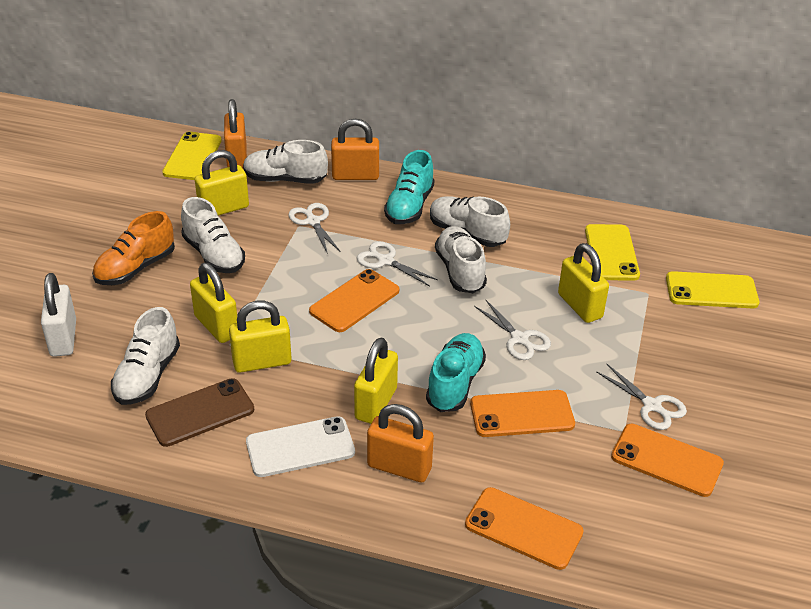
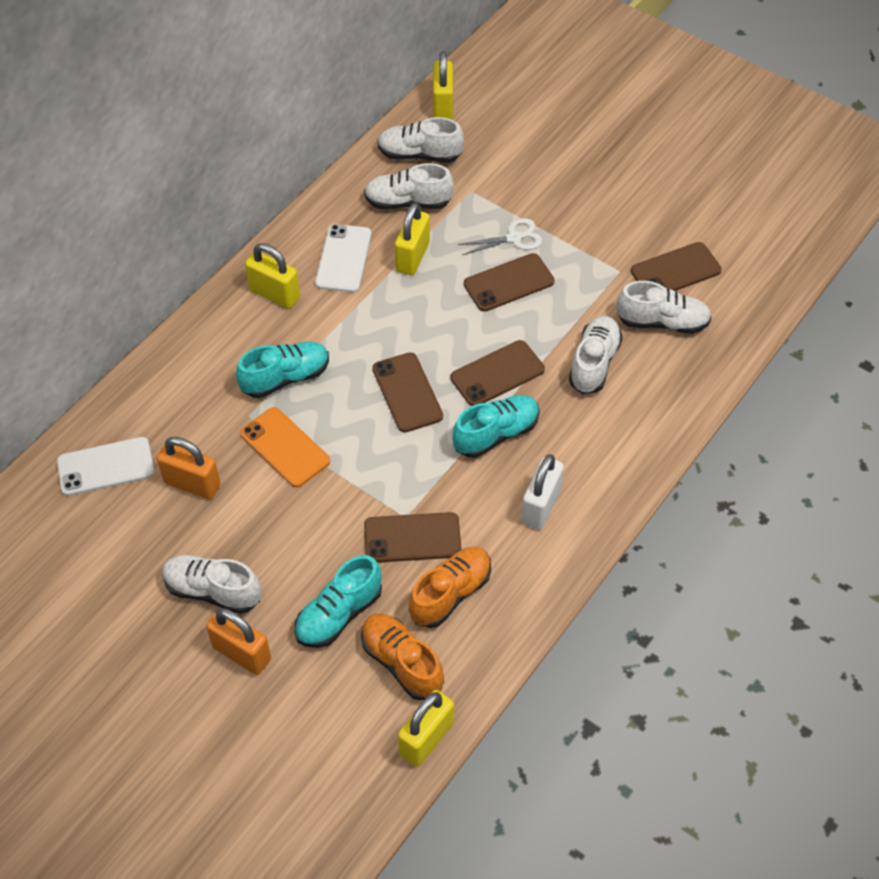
brown phone: [145,378,254,447] = 1 -> [364,512,462,563] [372,352,443,432] [451,340,545,406] [464,253,555,312] [631,242,722,291] = 5
orange padlock: [224,99,247,169] [331,119,379,180] [367,404,434,482] = 3 -> [157,437,220,499] [206,608,271,675] = 2
orange phone: [309,269,399,332] [465,487,584,570] [470,390,575,437] [611,424,724,497] = 4 -> [240,407,330,487] = 1
orange shoe: [92,211,175,285] = 1 -> [361,614,444,701] [409,547,491,628] = 2
turquoise shoe: [384,150,434,224] [426,333,486,412] = 2 -> [236,342,329,398] [294,555,382,648] [452,395,540,458] = 3
white phone: [246,416,355,477] = 1 -> [57,437,154,496] [315,224,371,293] = 2
white scissors: [289,203,341,254] [357,241,438,287] [474,300,551,360] [596,364,687,430] = 4 -> [458,218,542,255] = 1
yellow padlock: [190,263,237,343] [195,150,249,215] [229,301,292,373] [354,337,398,424] [558,243,609,323] = 5 -> [245,243,300,309] [395,203,430,275] [398,690,454,767] [433,51,453,120] = 4
yellow phone: [162,131,222,180] [585,224,640,281] [666,271,759,308] = 3 -> none = 0

